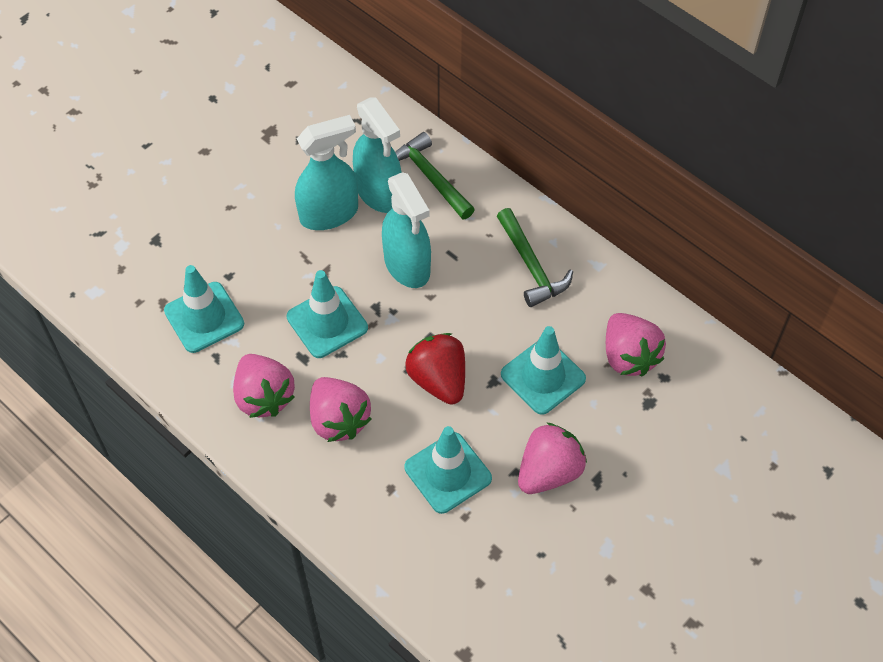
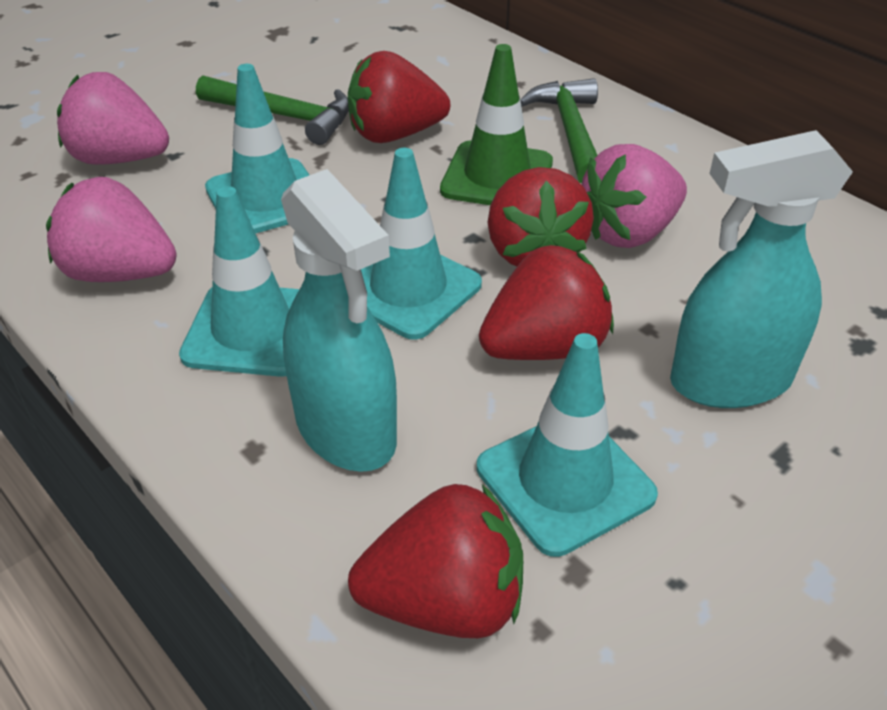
green traffic cone: none = 0 -> [440,44,553,205] = 1
pink strawberry: [233,354,295,418] [310,377,372,442] [518,423,587,494] [606,313,666,376] = 4 -> [46,177,177,282] [57,72,169,165] [582,144,687,248] = 3
red strawberry: [405,333,465,405] = 1 -> [348,51,450,143] [348,484,523,638] [479,245,614,360] [487,167,594,266] = 4
turquoise spray bottle: [295,115,358,230] [353,97,402,213] [382,172,431,288] = 3 -> [281,169,397,472] [670,130,853,408] = 2

